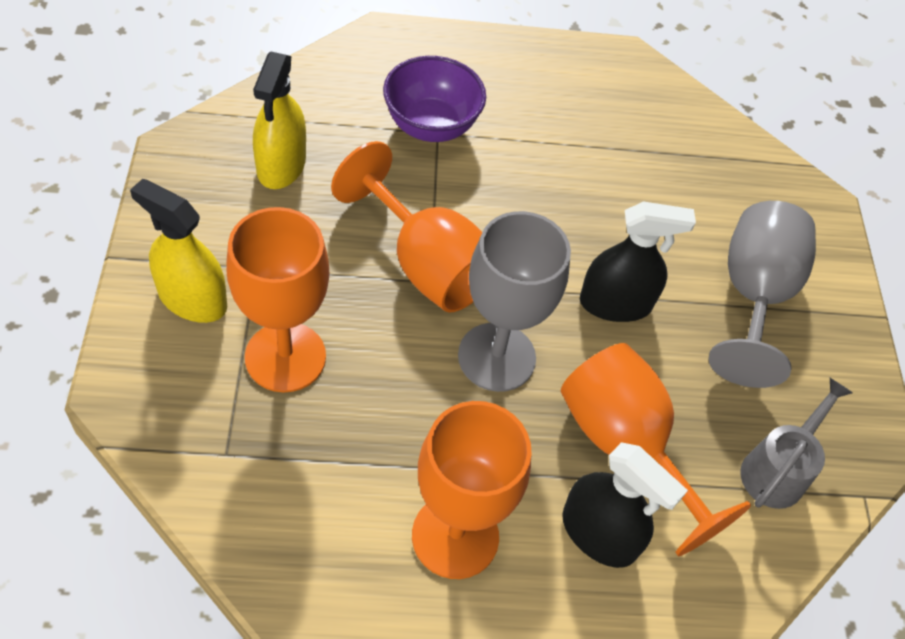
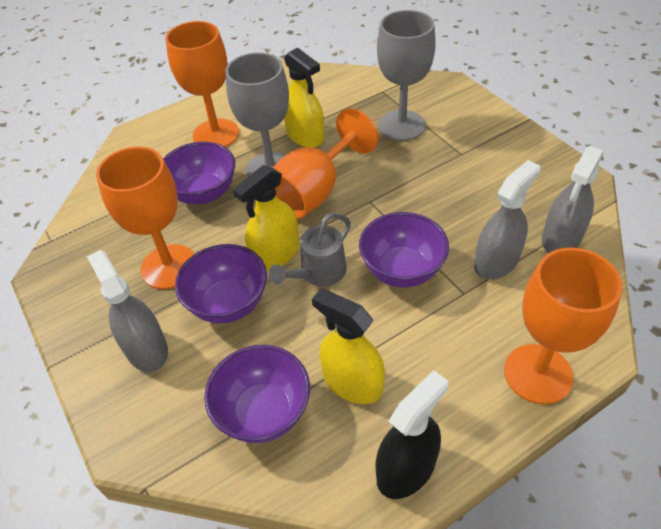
black spray bottle: [562,442,688,568] [580,201,696,322] = 2 -> [375,370,448,499] = 1
grey spray bottle: none = 0 -> [87,250,168,372] [474,160,541,280] [542,146,604,253] = 3
purple bowl: [383,56,486,142] = 1 -> [163,142,235,205] [175,244,267,324] [204,345,310,443] [359,212,449,287] = 4
yellow spray bottle: [130,179,227,323] [253,52,306,189] = 2 -> [233,165,299,271] [284,48,324,147] [312,288,385,404] = 3

